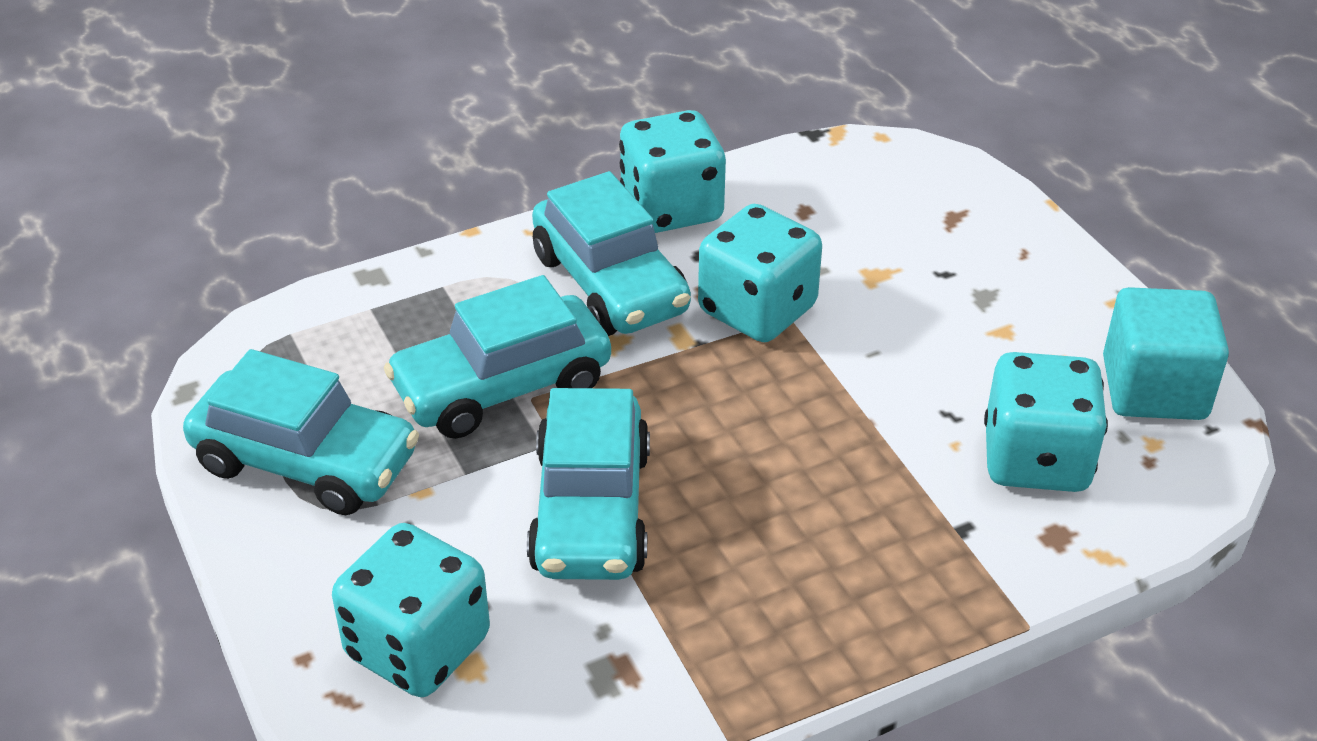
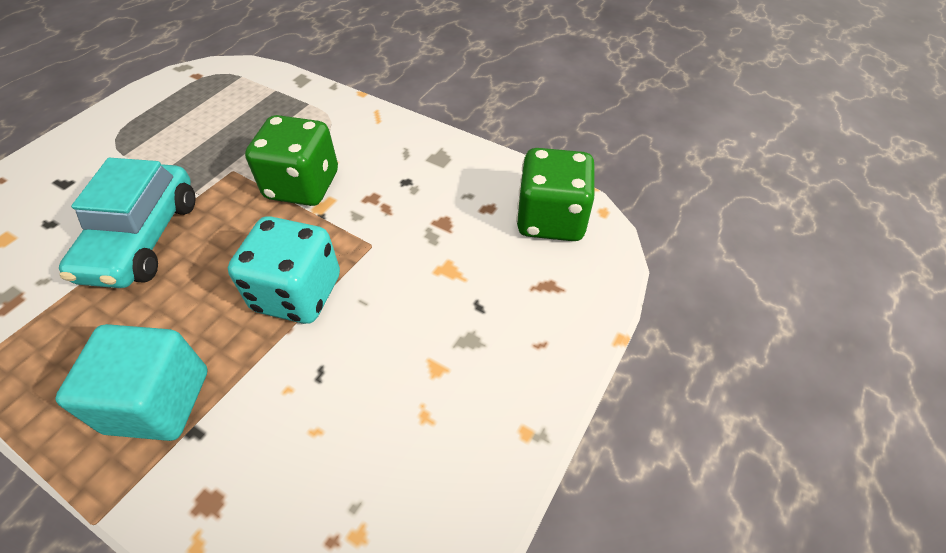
green dice: none = 0 -> [245,115,338,206] [516,148,595,241] = 2
turquoise car: [183,349,419,515] [384,275,611,439] [527,388,650,580] [532,171,691,336] = 4 -> [59,158,196,288] = 1
turquoise dice: [332,523,490,697] [619,110,726,233] [698,204,822,342] [984,352,1108,492] = 4 -> [228,216,340,324] = 1

